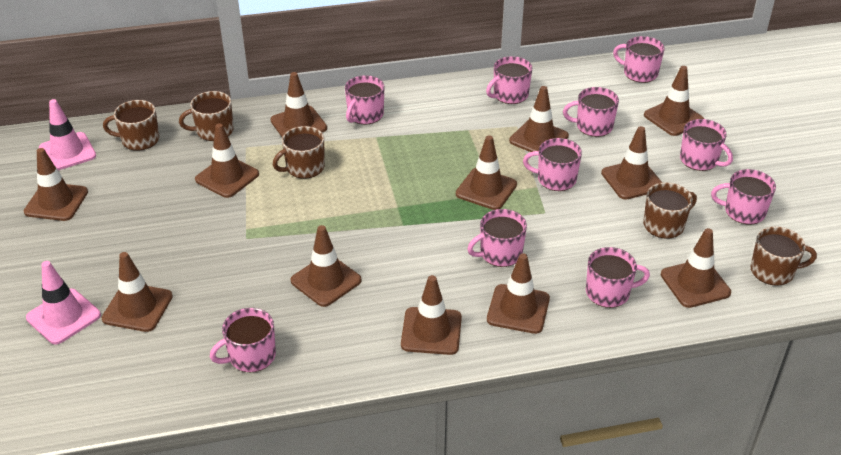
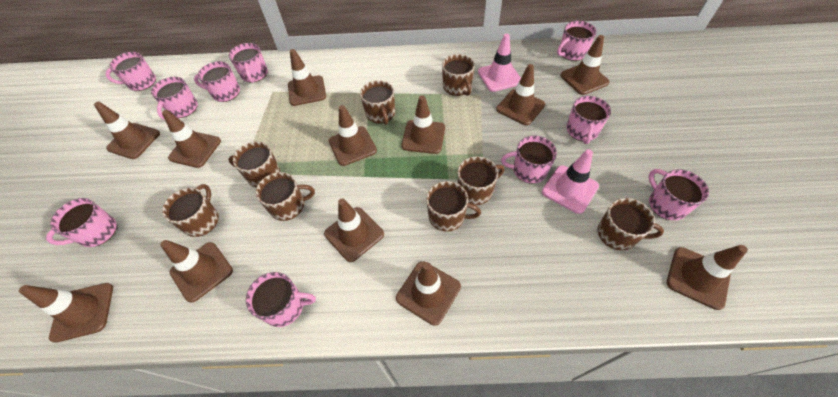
brown mug: [103,100,159,151] [179,91,234,141] [273,126,325,179] [643,182,697,239] [750,226,817,286] = 5 -> [162,184,219,237] [228,142,280,188] [256,172,315,221] [360,80,395,125] [426,181,481,232] [442,54,475,96] [458,156,504,205] [598,198,664,251] = 8

